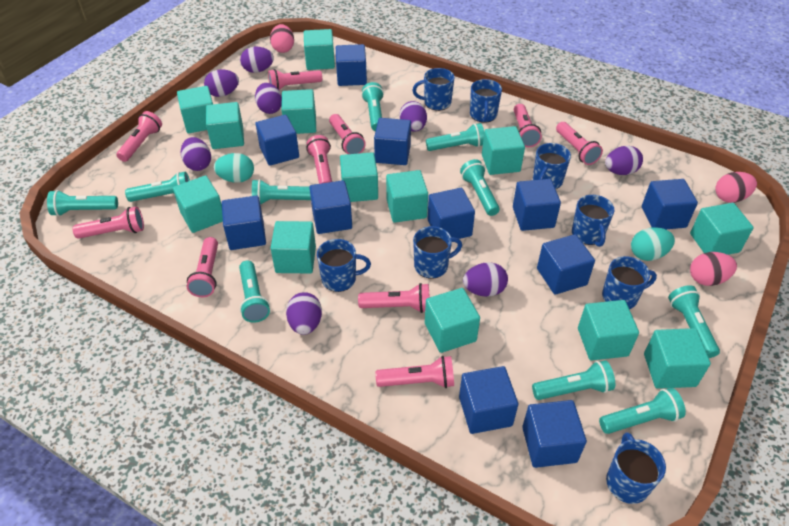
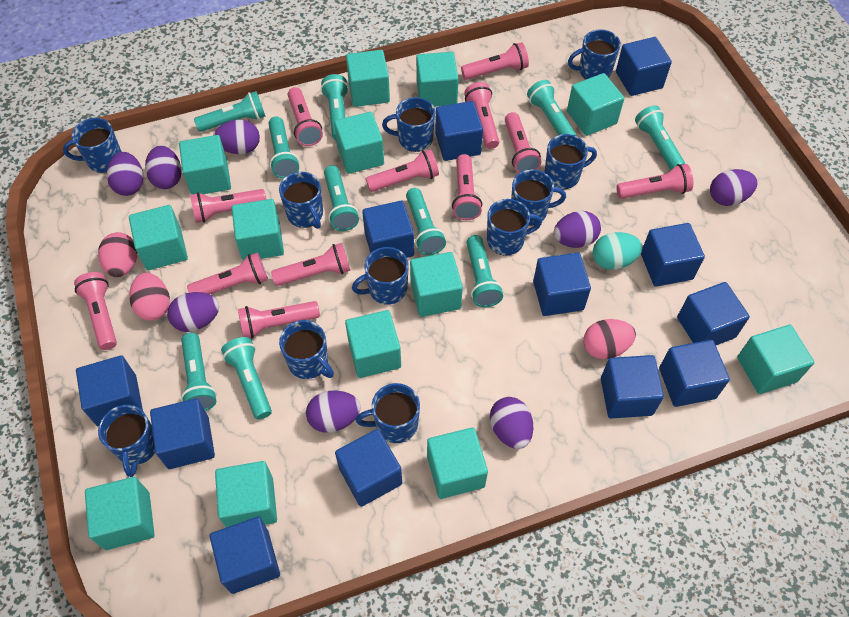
blue cube: [222,196,266,250] [256,115,299,166] [309,180,352,234] [336,44,367,86] [374,118,411,165] [428,188,475,239] [459,366,518,434] [513,179,561,231] [522,400,587,468] [537,234,595,295] [642,179,698,229] = 11 -> [76,355,143,427] [150,398,215,469] [210,517,280,594] [335,429,402,507] [362,201,414,258] [435,101,483,161] [533,253,591,316] [601,355,664,419] [616,37,672,96] [641,223,705,287] [659,340,730,407] [677,282,750,345] = 12
blue mug: [317,239,371,292] [413,68,454,111] [413,226,462,279] [470,79,502,123] [533,143,571,189] [572,195,614,247] [602,256,657,309] [606,432,666,504] = 8 -> [63,118,122,173] [98,405,155,477] [279,172,323,229] [279,320,334,379] [352,247,409,305] [356,383,420,443] [382,97,435,152] [487,199,542,256] [511,169,566,226] [544,134,597,189] [568,29,621,79] = 11
pink flashlight: [73,207,144,239] [116,111,162,162] [187,237,218,297] [268,69,322,90] [306,135,332,184] [329,114,366,154] [358,283,430,313] [375,356,454,388] [514,104,542,147] [556,122,603,165] = 10 -> [74,272,117,350] [187,253,268,294] [190,189,266,223] [238,301,320,339] [271,243,350,286] [288,87,323,146] [366,149,439,192] [452,154,482,220] [461,42,529,80] [464,82,499,149] [505,112,541,173] [616,164,693,199] = 12
turquoise egg: [214,153,254,183] [631,227,675,261] = 2 -> [593,232,643,270] = 1

